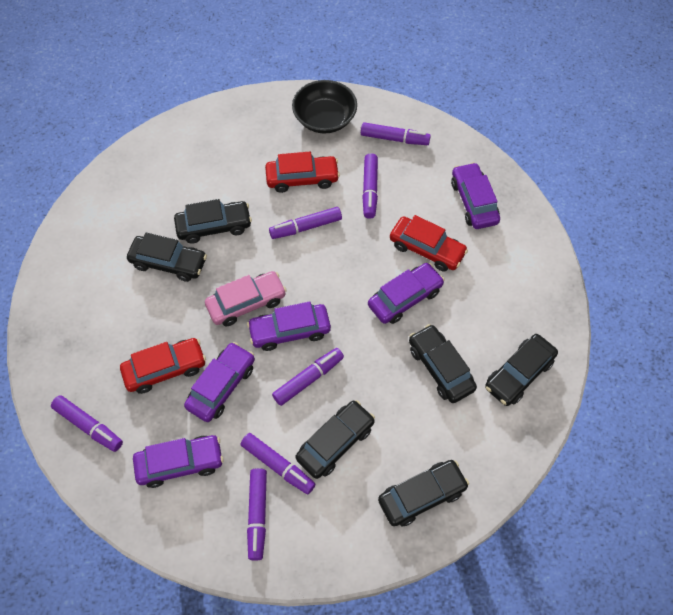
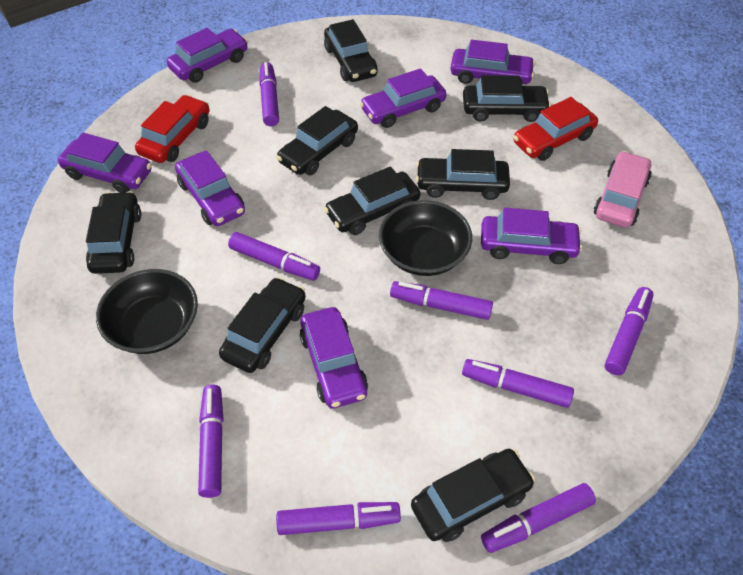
black bowl: [292,80,357,133] = 1 -> [96,269,198,354] [379,200,472,276] = 2
black car: [127,233,207,282] [174,199,252,244] [296,400,375,479] [378,460,469,526] [409,324,477,403] [485,334,558,406] = 6 -> [86,191,141,274] [219,277,306,373] [276,106,358,175] [324,19,377,82] [324,166,420,235] [411,449,535,542] [416,149,510,200] [463,75,551,122] = 8
purple car: [133,435,224,488] [184,342,255,422] [247,301,331,351] [368,263,445,324] [451,162,500,229] = 5 -> [58,133,152,193] [167,28,248,83] [175,150,245,226] [300,307,368,408] [360,68,446,128] [450,40,535,86] [481,208,582,264] = 7
purple marker: [51,395,123,452] [241,433,315,494] [247,468,267,561] [269,207,342,239] [272,348,344,406] [361,122,431,145] [362,153,378,219] = 7 -> [198,385,223,498] [228,232,320,281] [259,62,279,126] [276,502,401,535] [390,281,493,320] [462,359,574,408] [481,483,596,553] [605,287,654,375] = 8
red car: [120,338,206,394] [265,152,340,193] [390,215,468,272] = 3 -> [135,95,209,163] [513,97,598,161] = 2

